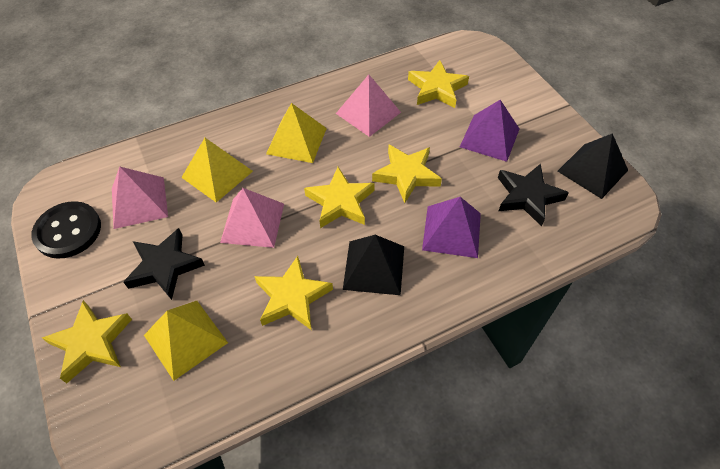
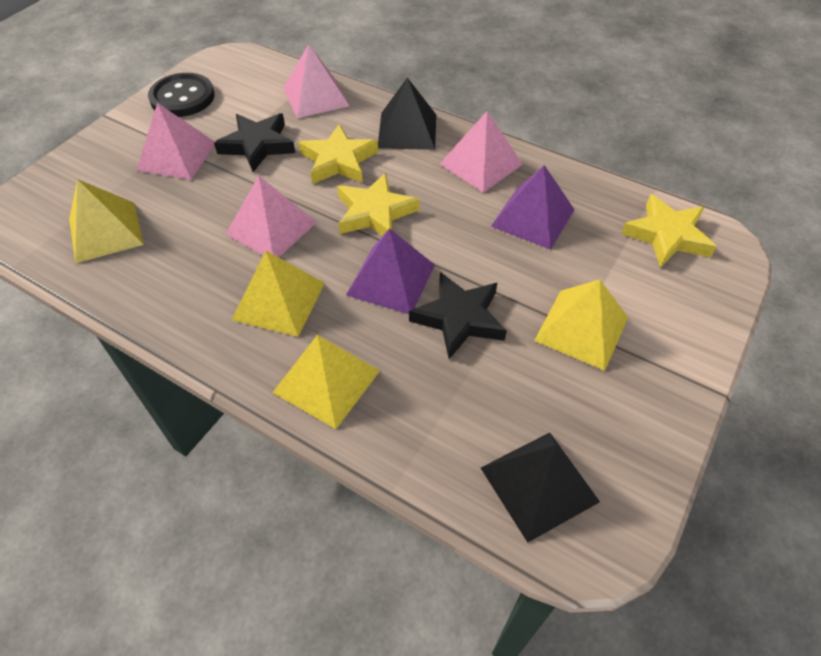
pink pyramid: [112,166,168,229] [220,188,284,248] [336,75,401,137] = 3 -> [137,103,215,180] [226,176,317,257] [283,44,349,118] [440,111,523,193] = 4
yellow pyramid: [144,301,228,381] [181,138,253,203] [266,103,327,163] = 3 -> [69,179,144,264] [232,251,325,337] [272,335,380,429] [534,280,628,371] = 4
yellow star: [42,300,132,383] [254,256,333,330] [304,167,375,228] [372,145,442,203] [408,60,469,108] = 5 -> [299,124,378,184] [337,173,420,236] [621,194,717,268] = 3

